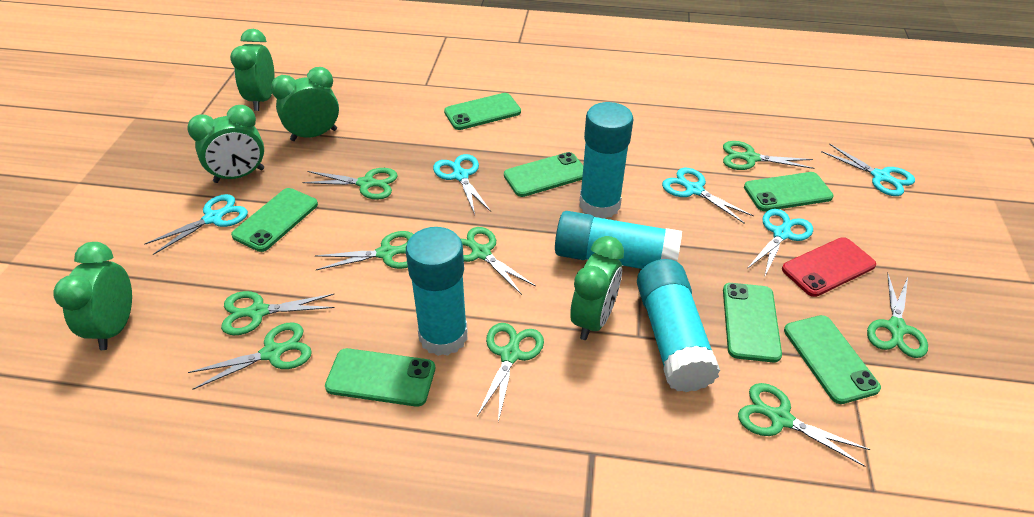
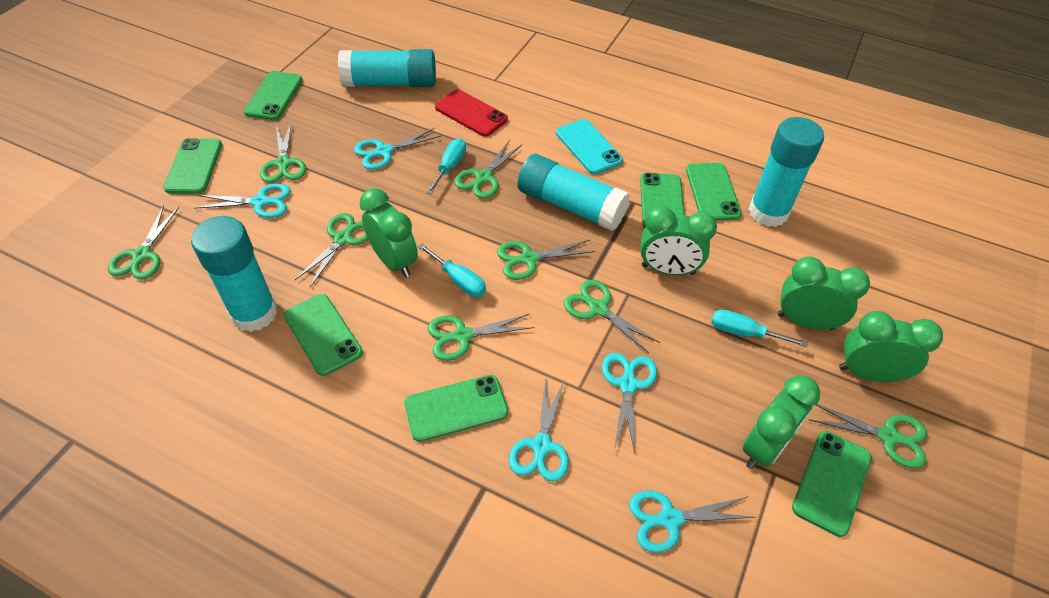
green scissors: [188,322,312,390] [221,291,335,335] [302,168,398,200] [315,231,413,270] [461,227,536,295] [477,323,544,422] [723,141,815,170] [738,383,871,467] [867,273,928,358] = 9 -> [108,206,179,280] [260,123,306,183] [295,213,368,287] [428,313,535,361] [454,140,522,199] [497,240,595,280] [563,280,660,353] [808,404,927,468] = 8
turquoise phone: none = 0 -> [556,119,623,174] = 1
turquoise screwdriver: none = 0 -> [418,243,486,297] [426,138,466,194] [711,309,808,347] = 3

